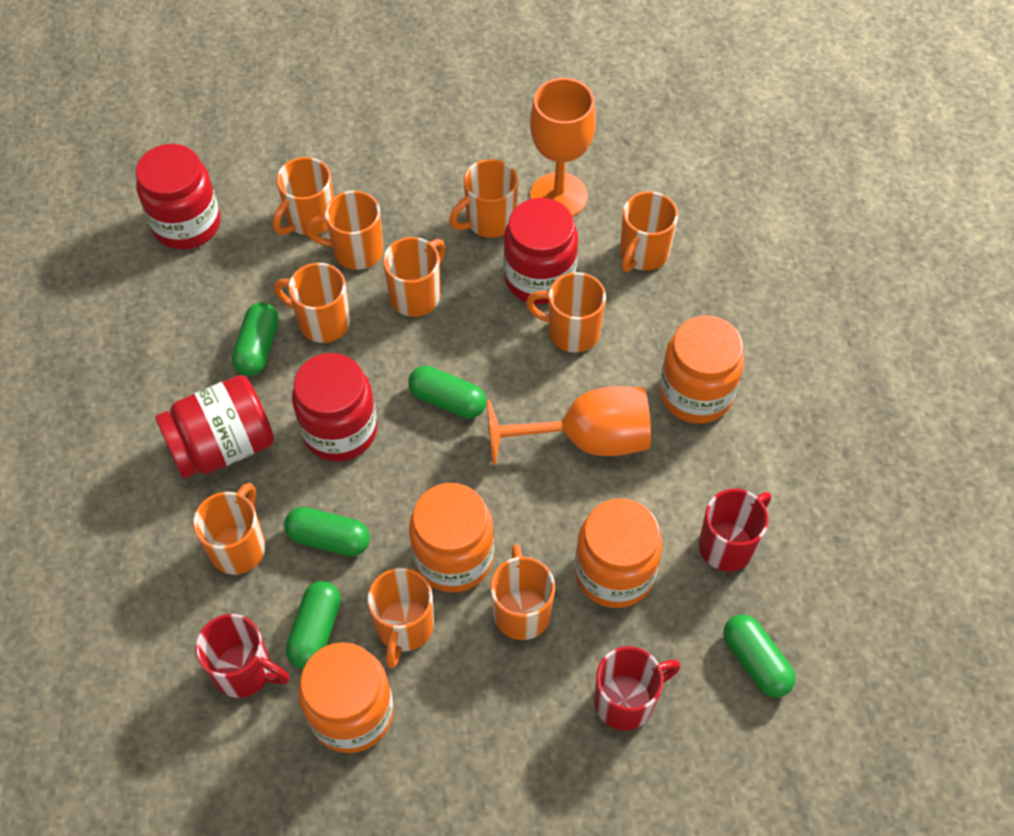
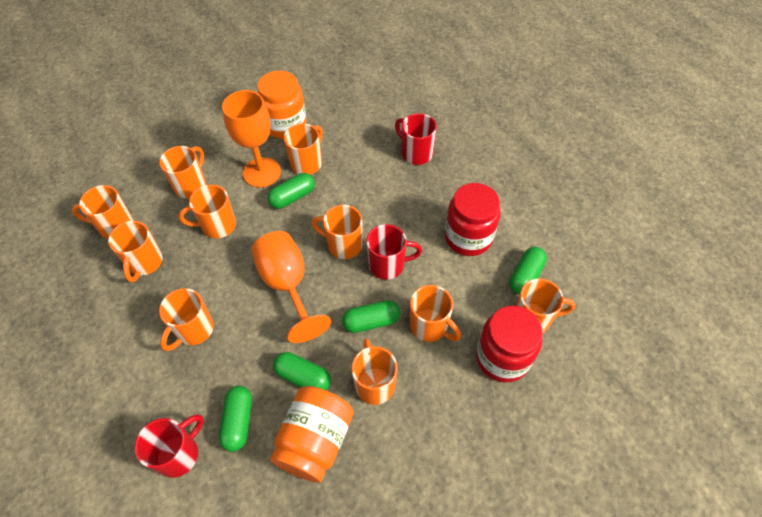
orange jar: [299,642,394,753] [409,483,494,593] [575,498,662,608] [659,315,744,424] = 4 -> [258,71,307,139] [270,386,353,483] = 2
red jar: [136,144,220,250] [155,375,274,478] [292,353,377,462] [503,198,578,304] = 4 -> [445,183,501,256] [476,305,543,382] = 2

